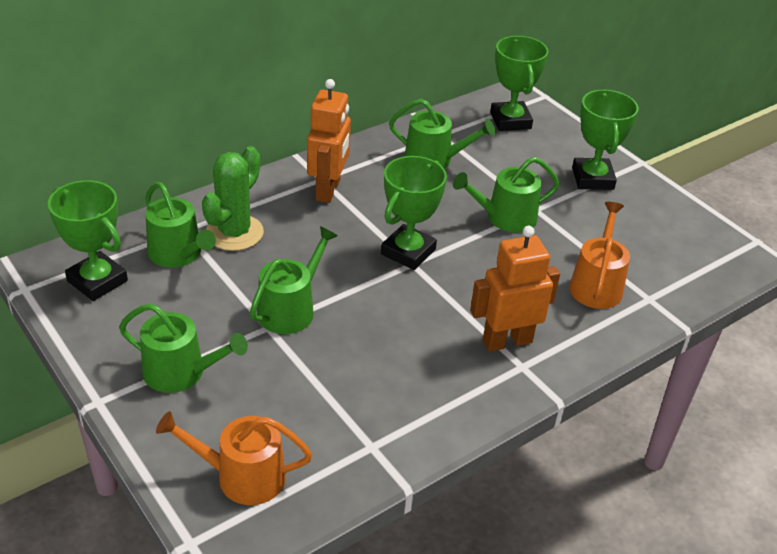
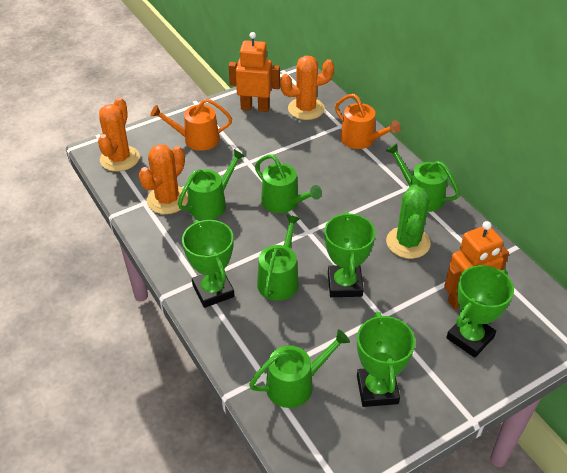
orange cactus: none = 0 -> [98,97,140,172] [139,144,188,214] [280,56,334,120] = 3

